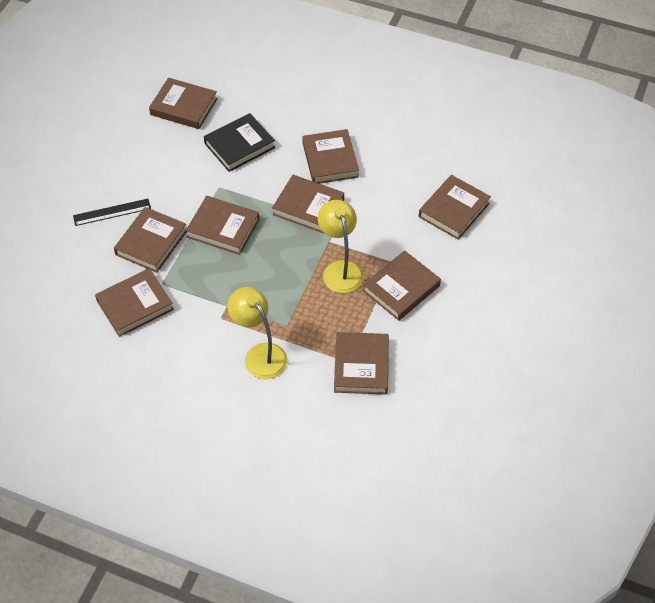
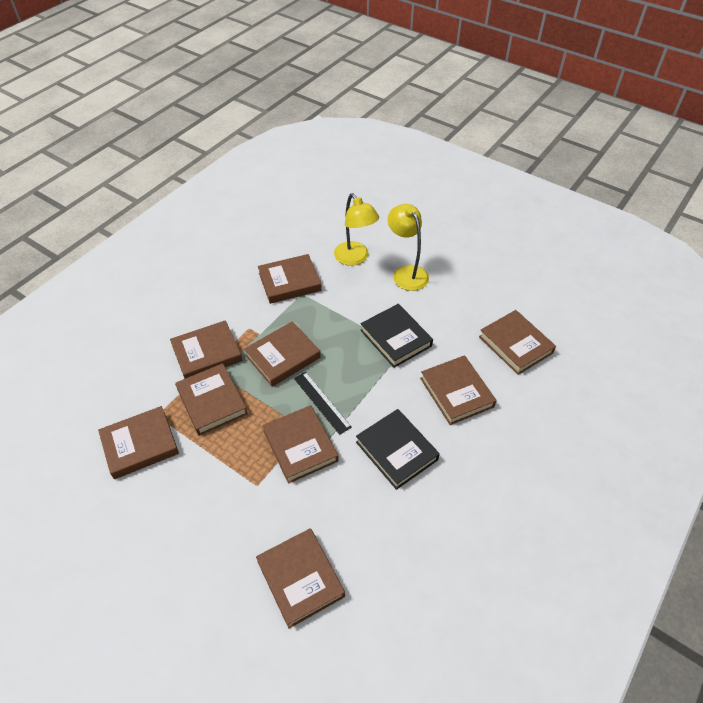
black book: [204,113,275,172] = 1 -> [356,409,440,490] [360,304,433,368] = 2

